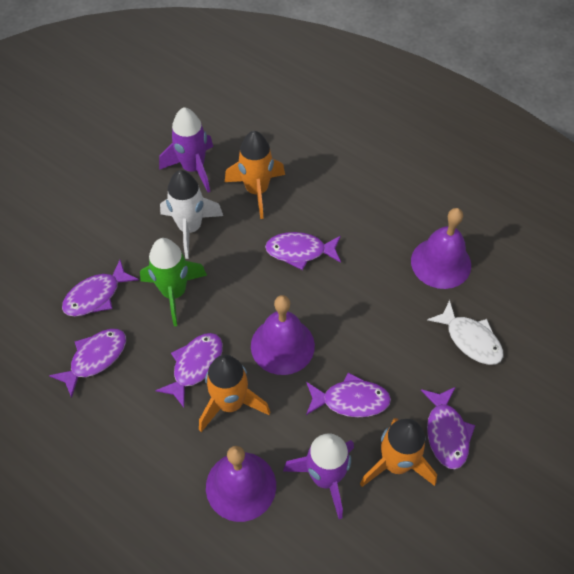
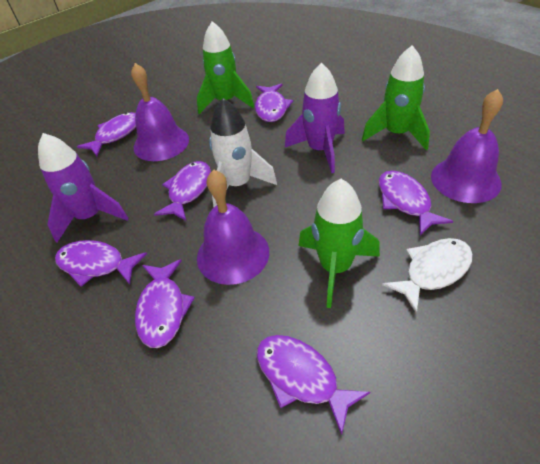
green rocket: [140,238,207,326] = 1 -> [197,21,254,114] [299,179,380,308] [362,45,430,150] = 3
orange rocket: [199,355,270,432] [225,131,285,219] [360,418,437,487] = 3 -> none = 0
purple fish: [49,329,126,398] [62,260,139,316] [155,333,223,407] [265,232,341,270] [306,373,391,417] [421,387,475,469] = 6 -> [55,240,147,287] [77,112,136,156] [135,259,195,348] [154,161,211,221] [255,83,293,122] [257,335,370,435] [379,171,453,235] = 7

